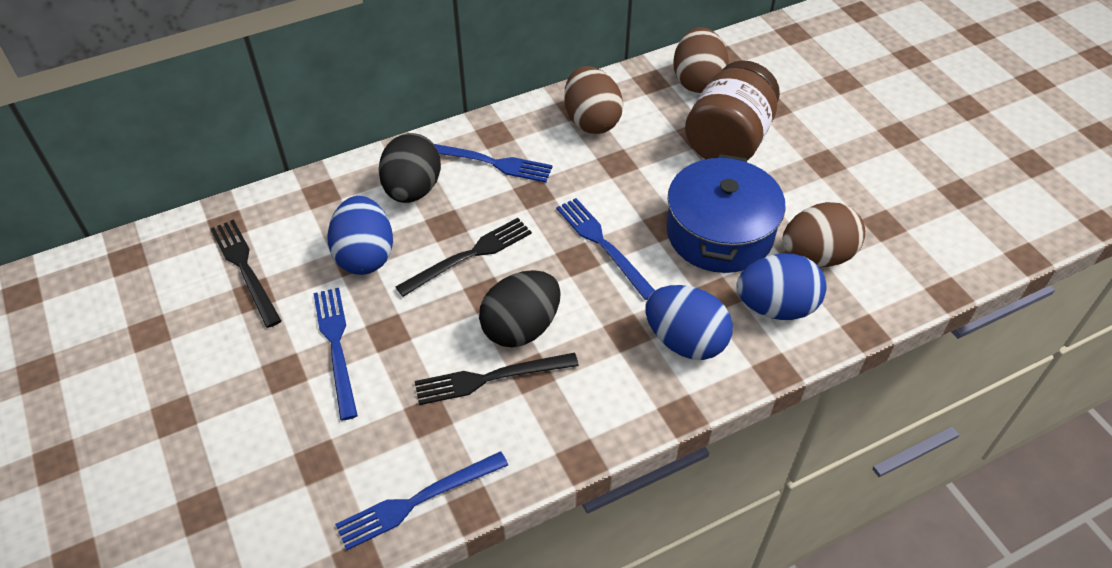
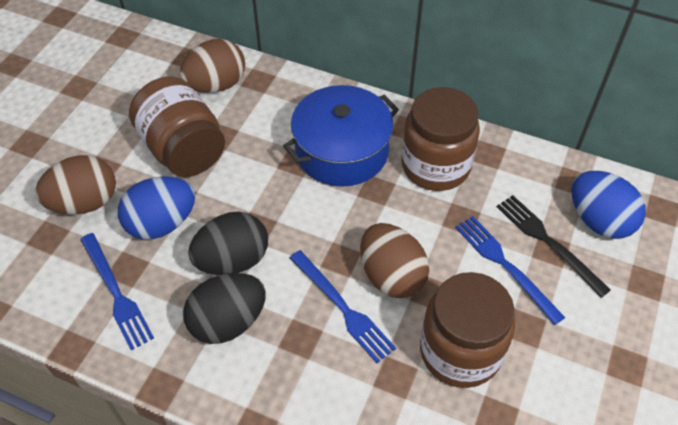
black fork: [211,219,281,328] [396,218,532,297] [415,353,579,405] = 3 -> [497,195,611,298] = 1
blue egg: [327,196,393,275] [646,285,733,360] [736,253,827,320] = 3 -> [118,176,195,239] [571,171,646,239] = 2
blue fork: [313,288,358,420] [335,451,508,550] [434,144,553,183] [556,198,655,300] = 4 -> [80,233,154,350] [290,250,396,363] [455,216,565,325] = 3
brown jar: [685,60,780,161] = 1 -> [129,76,225,177] [401,87,480,191] [420,272,515,388] = 3

